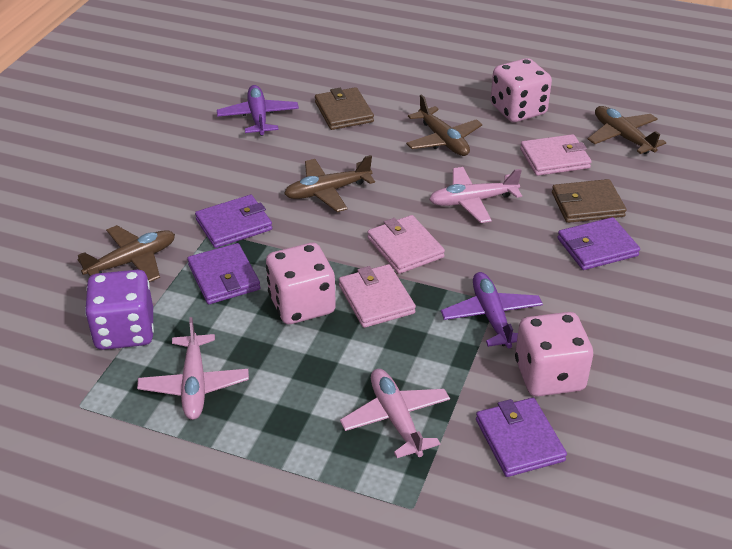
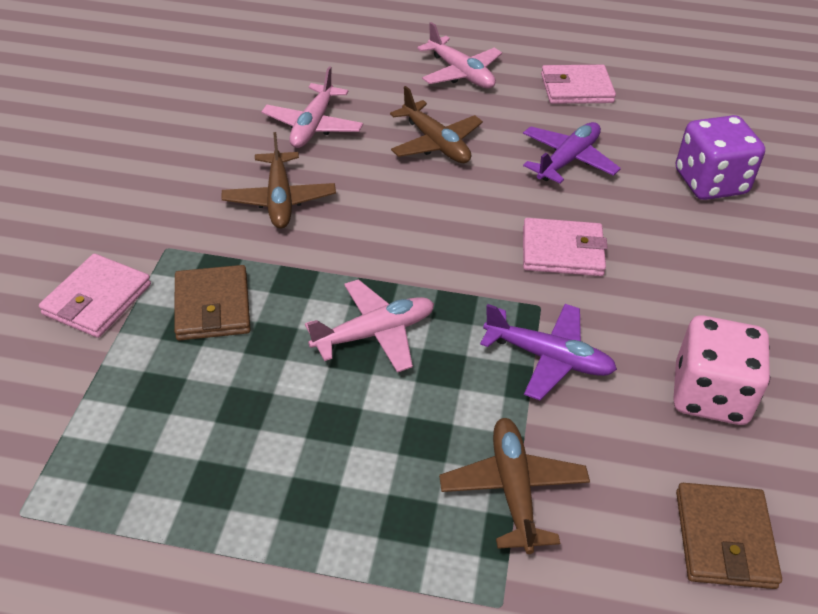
brown plane: [77,225,175,282] [284,155,375,212] [406,94,482,156] [588,106,666,154] = 4 -> [222,132,336,228] [390,86,483,163] [439,418,590,554] = 3
pink dice: [266,243,336,324] [490,58,552,122] [515,312,593,397] = 3 -> [674,315,770,425] = 1
purple wallet: [187,243,261,304] [195,195,272,248] [476,398,567,477] [557,217,640,270] = 4 -> none = 0

